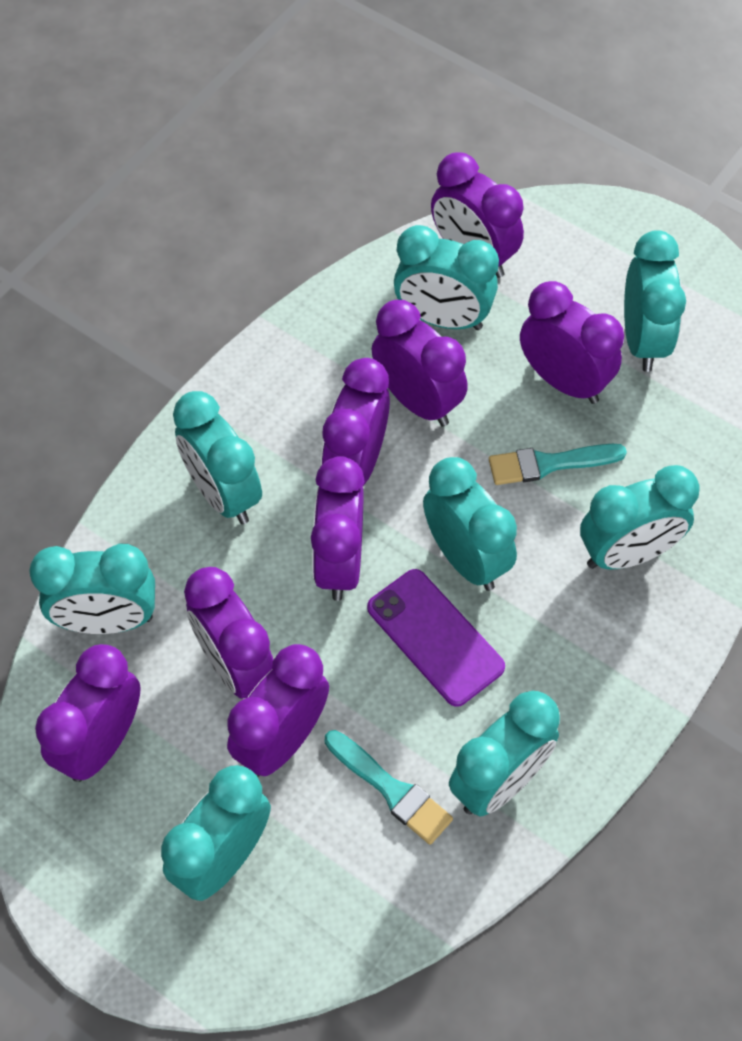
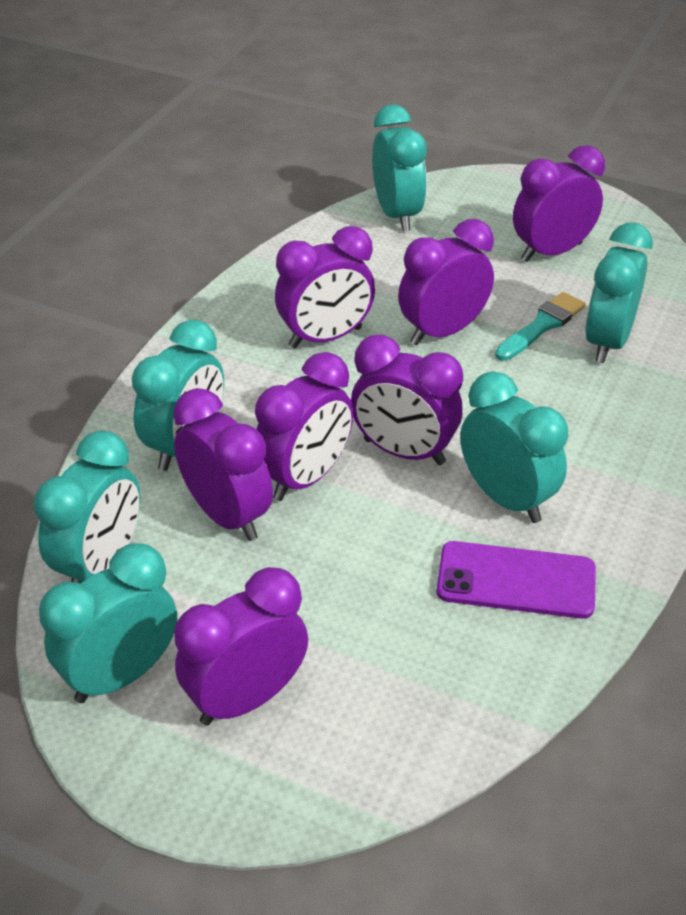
purple clock: [35,644,140,782] [184,567,274,699] [227,644,329,777] [311,456,365,601] [321,358,390,487] [372,300,468,427] [431,152,524,278] [520,281,624,404] = 8 -> [173,388,273,541] [174,567,308,726] [255,352,354,501] [275,226,375,348] [351,335,463,465] [398,219,494,345] [513,145,605,262] = 7
turquoise brush: [325,730,453,845] [489,444,627,485] = 2 -> [495,292,586,361] = 1
turquoise clock: [29,543,155,634] [161,765,271,901] [173,391,262,524] [394,225,499,330] [423,457,517,591] [449,691,560,817] [580,465,699,570] [624,230,686,372] = 8 -> [34,431,140,583] [39,543,177,703] [132,320,224,471] [372,105,427,232] [460,371,569,523] [585,223,653,363] = 6

